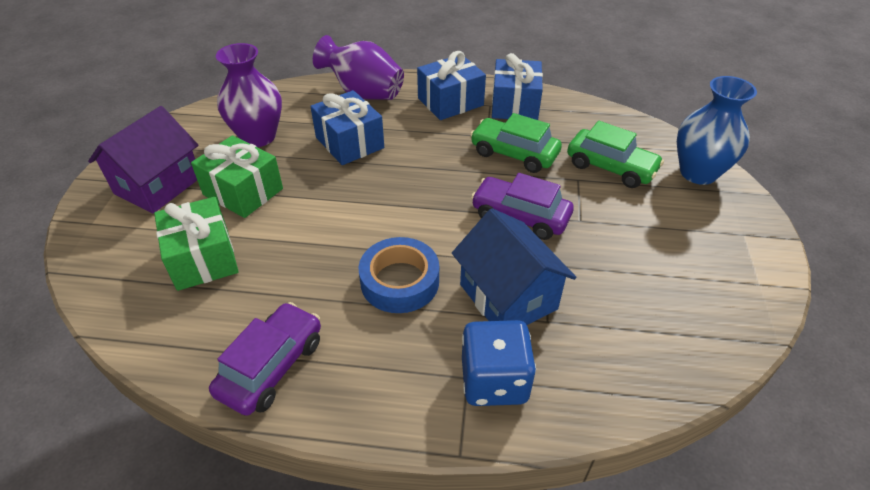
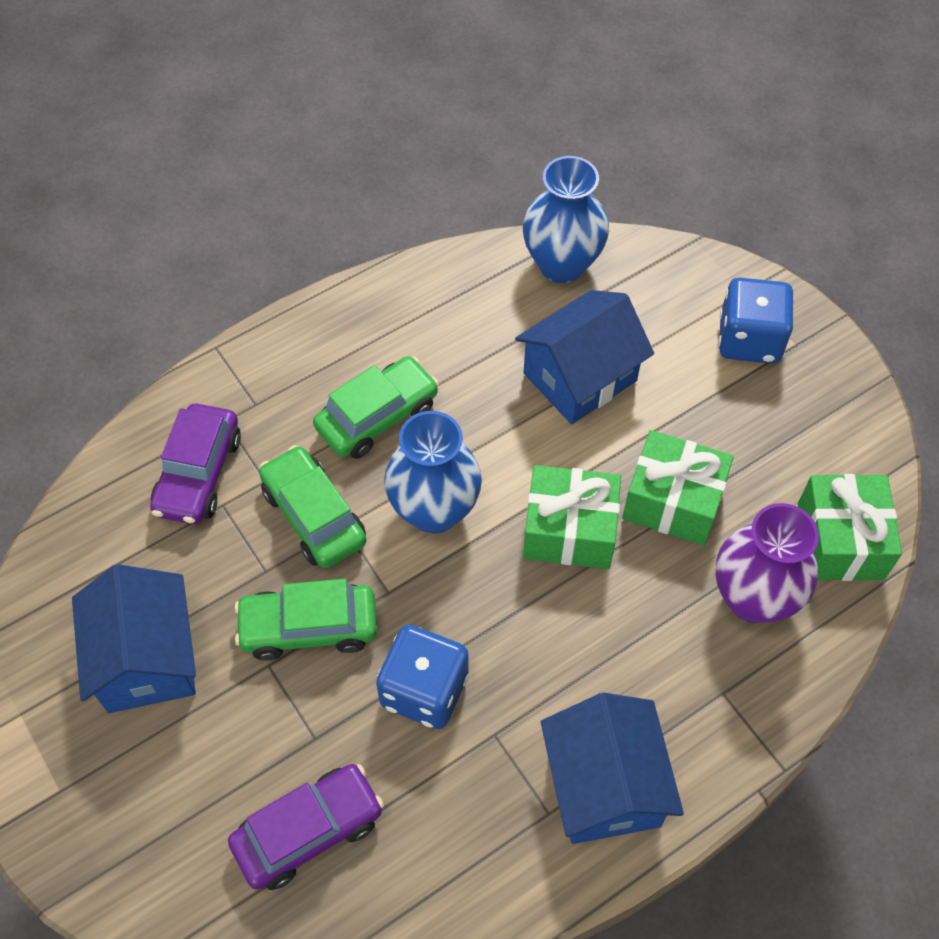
blue dice: [462,320,536,406] = 1 -> [376,624,469,729] [718,278,794,364] = 2
blue gift: [310,90,384,165] [417,51,486,120] [492,53,543,120] = 3 -> none = 0
blue house: [452,208,576,325] = 1 -> [72,564,196,713] [515,290,654,424] [541,693,684,844] = 3
blue tape: [359,237,439,313] = 1 -> none = 0
blue vase: [677,76,757,185] = 1 -> [384,411,482,534] [523,156,609,283] = 2
green car: [470,113,562,173] [567,121,664,188] = 2 -> [235,579,377,660] [259,445,366,568] [313,356,439,459] = 3
green gift: [154,197,239,291] [191,135,283,218] = 2 -> [523,465,621,569] [622,430,734,545] [798,474,902,581] = 3
purple house: [88,106,198,214] = 1 -> none = 0
purple vase: [216,43,282,147] [313,35,404,100] = 2 -> [715,503,819,623] = 1

